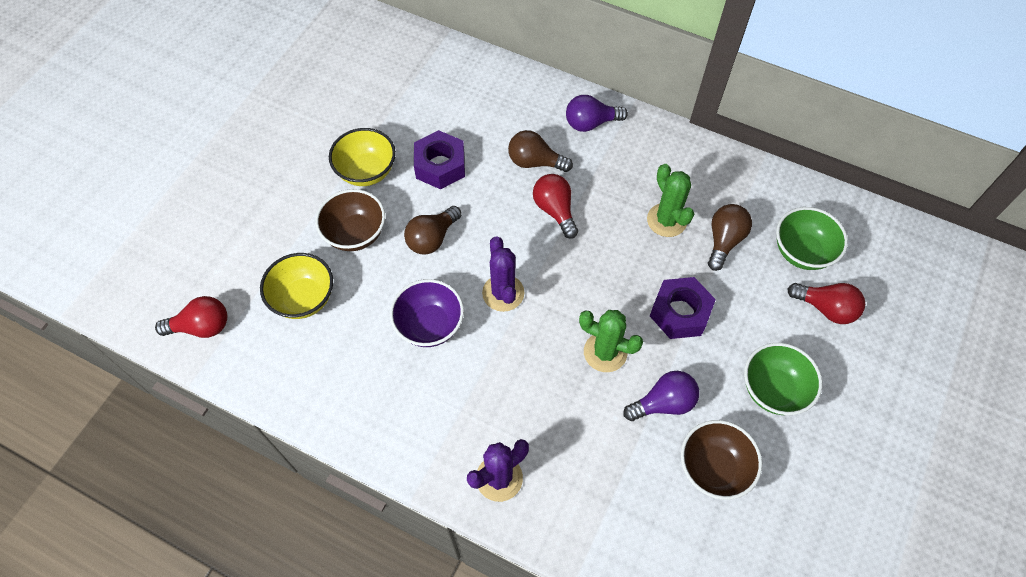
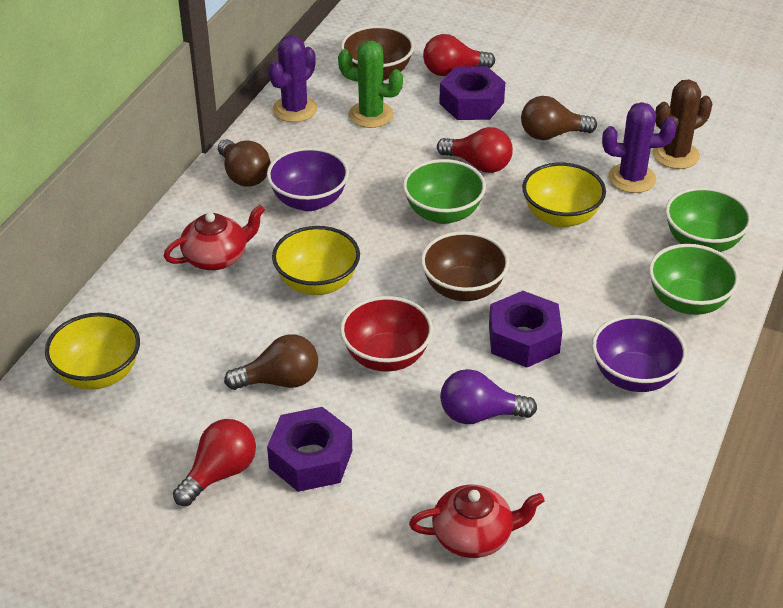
brown cactus: none = 0 -> [653,80,712,169] = 1
green bowl: [744,343,822,415] [776,207,848,270] = 2 -> [403,159,486,224] [649,244,739,315] [665,187,752,252] = 3
green cactus: [579,310,643,372] [647,164,694,237] = 2 -> [338,41,403,128] = 1
purple bowl: [390,279,464,347] = 1 -> [267,147,349,211] [592,315,687,392] = 2
purple light bulb: [566,95,628,132] [623,371,699,421] = 2 -> [440,369,537,424] = 1
purple nut: [414,130,465,189] [650,277,716,339] = 2 -> [267,407,352,492] [439,66,505,120] [489,291,562,367] = 3
red bowl: none = 0 -> [340,296,433,372] = 1
red teapot: none = 0 -> [164,205,265,270] [409,485,545,558] = 2
yellow bowl: [260,253,333,319] [329,128,396,186] = 2 -> [45,313,140,390] [272,226,360,295] [522,163,606,228] = 3

